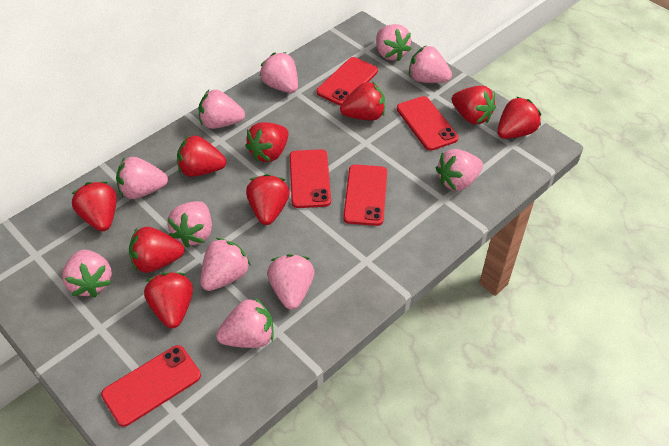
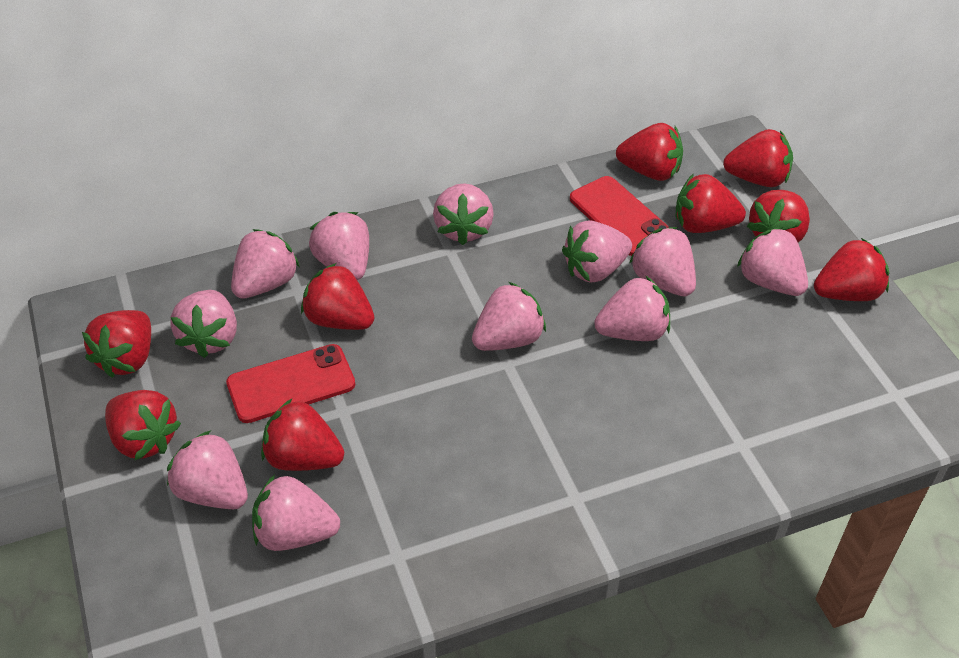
red phone: [101,345,201,427] [290,149,331,208] [316,57,378,106] [343,164,387,226] [397,96,458,151] = 5 -> [226,344,355,423] [570,176,669,256] = 2

